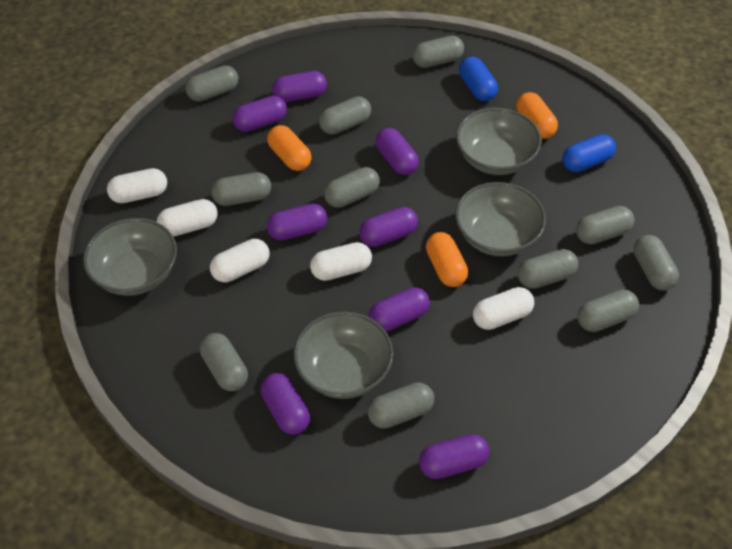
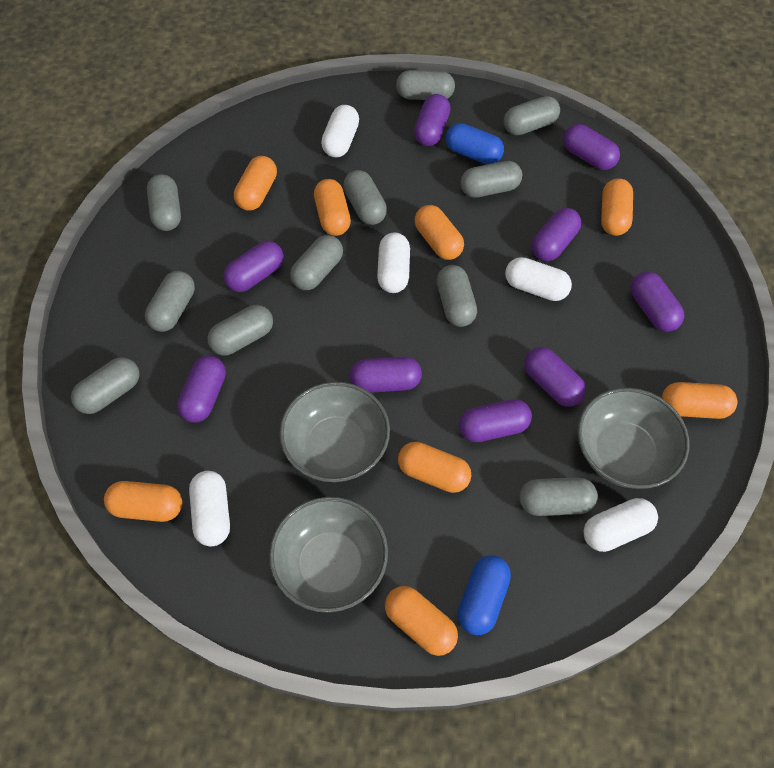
grey bowl: [83,218,177,296] [294,311,393,399] [455,182,546,256] [456,107,541,175] = 4 -> [269,497,388,613] [279,382,390,482] [577,388,689,489] = 3
orange capsule: [267,125,311,171] [426,232,468,287] [516,92,558,139] = 3 -> [104,481,183,522] [234,156,277,211] [314,179,351,236] [385,586,458,656] [398,442,471,493] [414,205,464,260] [601,178,633,236] [662,382,738,419] = 8
purple capsule: [232,96,287,132] [261,373,310,435] [267,203,327,241] [272,71,327,102] [359,207,418,247] [369,287,430,332] [375,128,419,175] [419,434,489,479] = 8 -> [177,356,226,423] [223,241,284,292] [350,357,422,393] [414,94,451,146] [459,399,532,442] [524,347,586,407] [532,208,581,261] [563,124,620,170] [631,272,684,332] = 9

